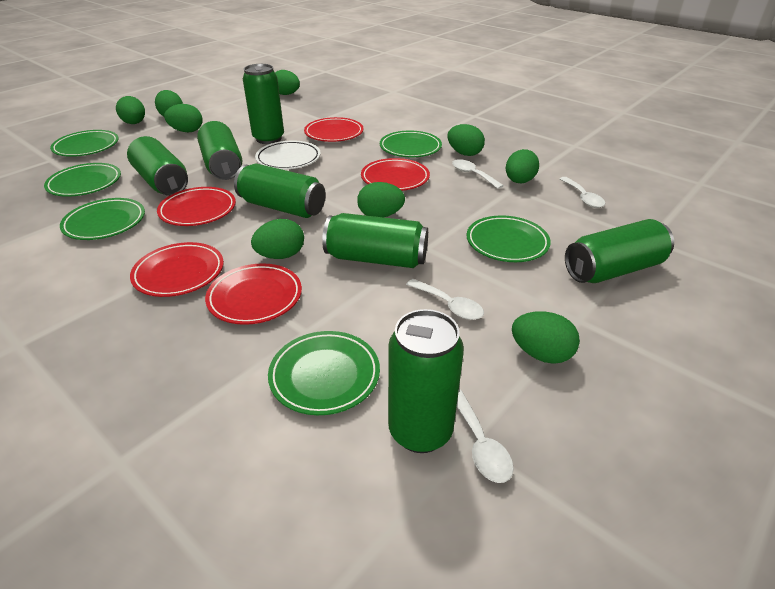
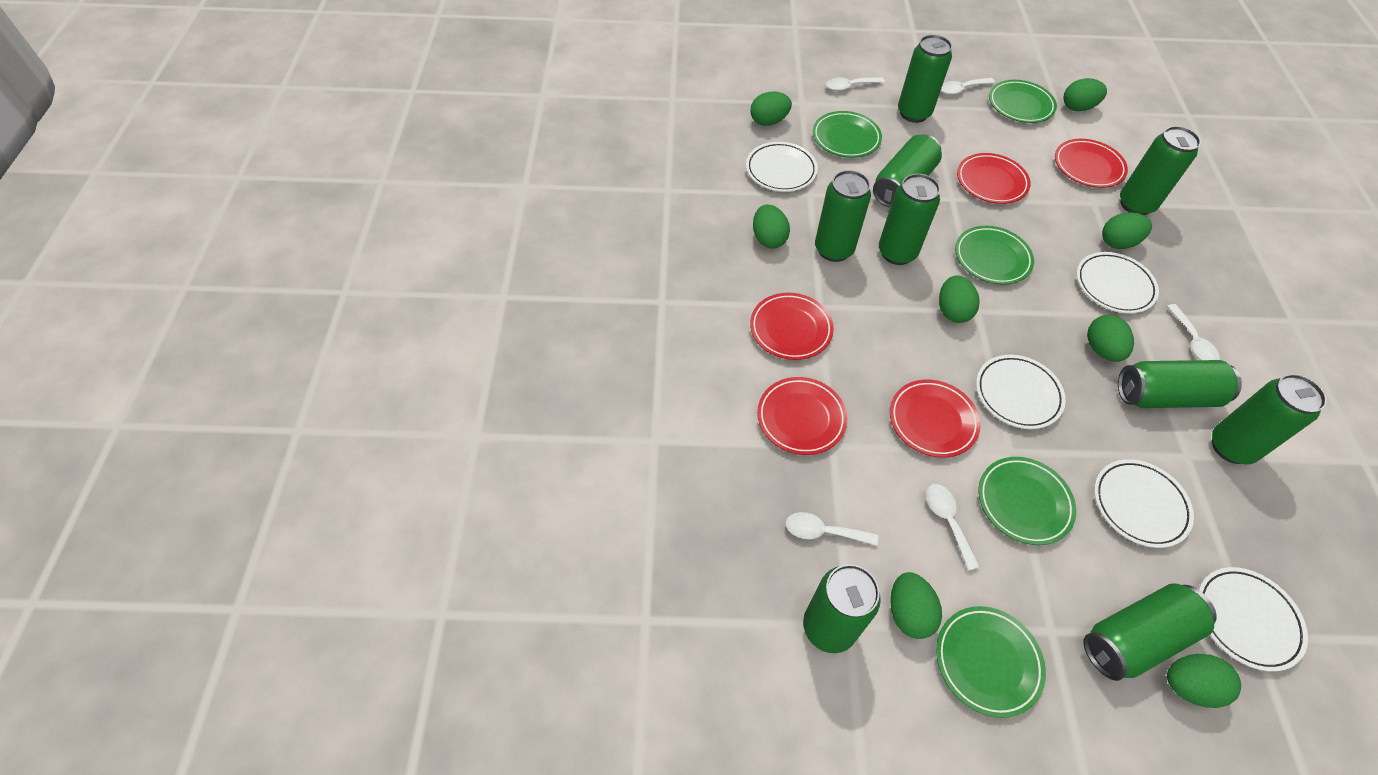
green can: [127,136,188,196] [197,121,242,180] [234,164,326,218] [243,64,284,144] [322,213,428,268] [388,309,464,453] [565,219,674,283] = 7 -> [803,564,881,653] [815,170,871,262] [873,134,942,208] [879,174,940,265] [898,35,952,123] [1083,583,1217,681] [1118,360,1242,408] [1120,126,1201,215] [1212,374,1327,464] = 9
green egg: [116,96,145,124] [155,90,183,116] [164,104,203,132] [251,219,304,259] [275,70,300,95] [357,182,405,217] [448,124,485,156] [506,149,539,183] [512,311,580,364] = 9 -> [750,91,792,126] [753,204,790,248] [890,572,942,639] [939,275,980,323] [1064,78,1107,111] [1087,315,1134,362] [1102,212,1152,249] [1167,654,1241,708] = 8
green plate: [44,163,121,197] [50,130,119,157] [60,198,145,240] [268,331,380,415] [380,131,442,157] [467,215,551,262] = 6 -> [813,111,882,158] [936,606,1046,718] [955,226,1034,285] [978,457,1076,545] [989,80,1057,123] = 5
white plate: [255,141,321,170] = 1 -> [746,142,818,192] [976,355,1066,429] [1076,252,1159,314] [1094,459,1194,548] [1199,567,1308,672] = 5
white spoon: [406,279,484,320] [452,159,504,189] [457,389,514,483] [559,177,605,208] = 4 -> [786,512,878,546] [826,77,885,91] [926,484,980,571] [941,78,995,95] [1167,304,1220,360] = 5

